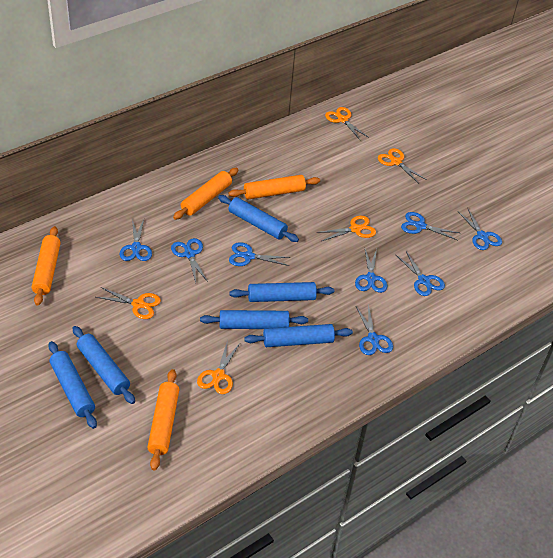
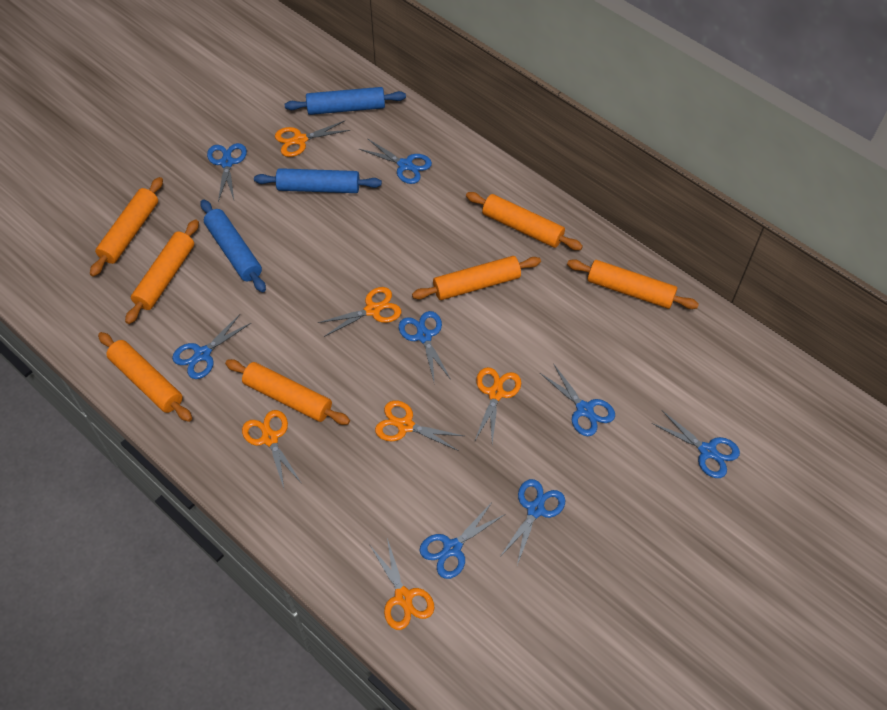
blue rolling pin: [48,341,97,429] [73,326,135,404] [200,310,308,329] [218,195,299,242] [230,282,334,302] [244,324,353,347] = 6 -> [201,199,266,292] [254,168,382,193] [285,87,406,115] = 3
orange rolling pin: [32,226,61,306] [147,369,179,471] [173,168,238,220] [228,175,320,199] = 4 -> [90,177,163,277] [98,332,192,422] [125,219,199,324] [225,359,350,425] [412,256,541,300] [466,192,583,250] [567,259,699,309] = 7
orange scissors: [96,287,161,319] [197,340,241,394] [317,216,376,241] [325,107,369,140] [378,148,427,184] = 5 -> [242,410,302,488] [275,120,350,157] [318,287,401,337] [369,538,434,630] [375,401,464,451] [474,367,521,443] = 6

